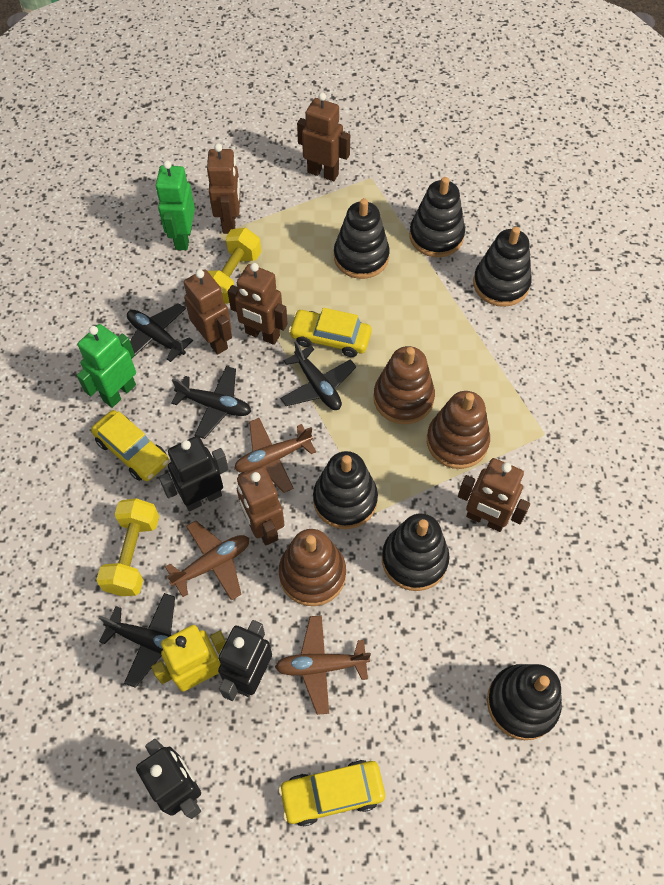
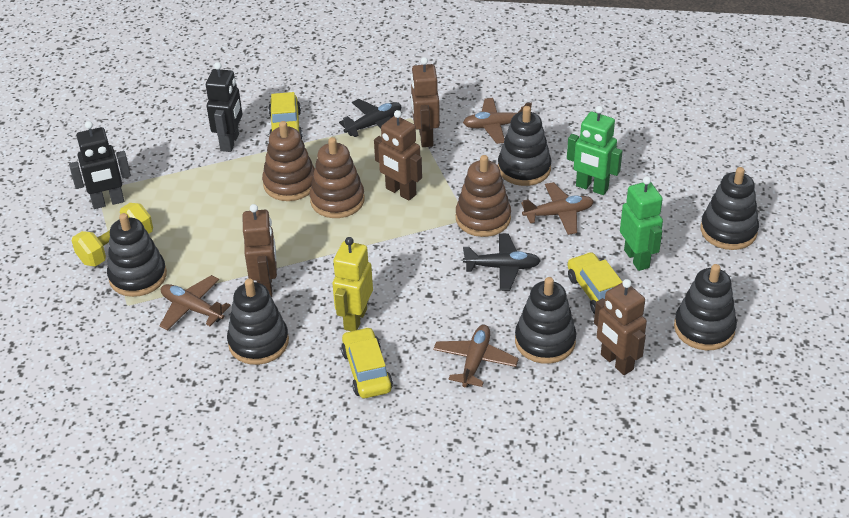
black plane: [99,593,175,688] [127,303,193,362] [171,366,251,439] [280,341,356,410] = 4 -> [339,99,401,137] [463,234,541,291] = 2
black robot: [136,739,201,819] [159,436,229,511] [218,620,272,701] = 3 -> [69,121,131,209] [206,62,242,152] = 2
brown plane: [165,521,249,601] [234,418,316,493] [275,615,371,715] = 3 -> [160,275,231,331] [433,325,519,387] [463,98,532,144] [521,182,594,235] = 4
brown robot: [184,269,232,355] [207,143,241,234] [228,263,288,345] [237,466,285,545] [297,92,350,181] [458,458,530,532] = 6 -> [243,204,277,297] [374,110,422,201] [411,57,440,147] [594,279,647,375] = 4
yellow dumbbell: [97,498,159,596] [208,228,261,304] = 2 -> [72,203,153,266] = 1

